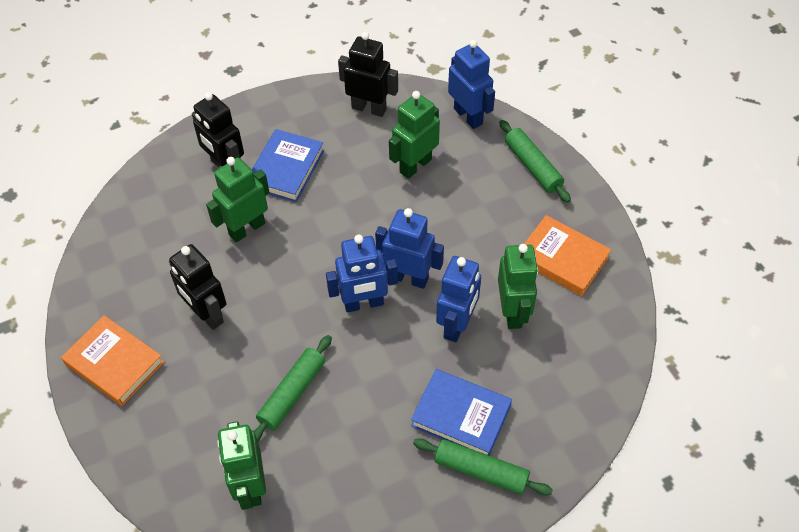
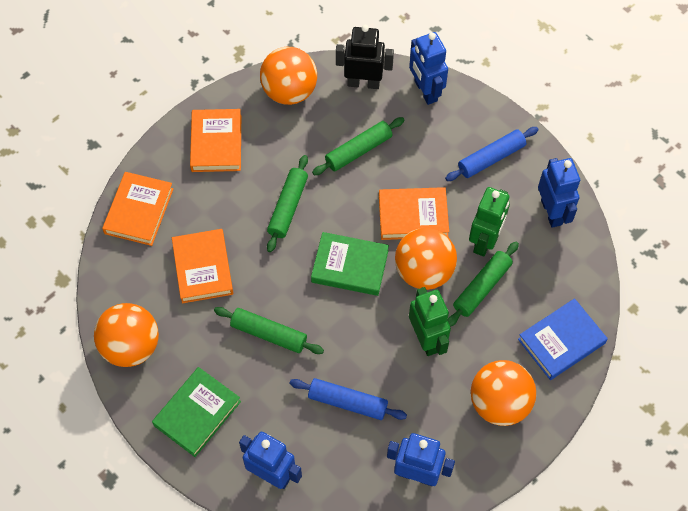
black robot: [169,244,226,330] [192,92,244,167] [338,32,398,117] = 3 -> [336,25,394,89] = 1
blue book: [252,129,324,202] [411,369,512,455] = 2 -> [518,298,608,380] = 1
blue rolling pin: none = 0 -> [289,378,407,420] [445,127,538,181] = 2
green book: none = 0 -> [152,367,241,457] [311,232,389,296] = 2
green robot: [206,157,270,242] [217,421,266,510] [389,91,440,179] [498,244,538,329] = 4 -> [409,287,451,356] [469,187,510,257] = 2
green rolling pin: [254,335,332,441] [413,438,553,495] [499,120,571,202] = 3 -> [214,307,324,354] [267,155,308,252] [312,117,405,175] [447,242,519,327] = 4
orange ball: none = 0 -> [94,303,159,367] [260,47,317,105] [395,228,457,290] [471,360,536,426] = 4
orange book: [61,315,164,406] [524,215,611,296] = 2 -> [102,172,173,246] [172,229,233,303] [190,109,241,172] [379,187,449,240] = 4

